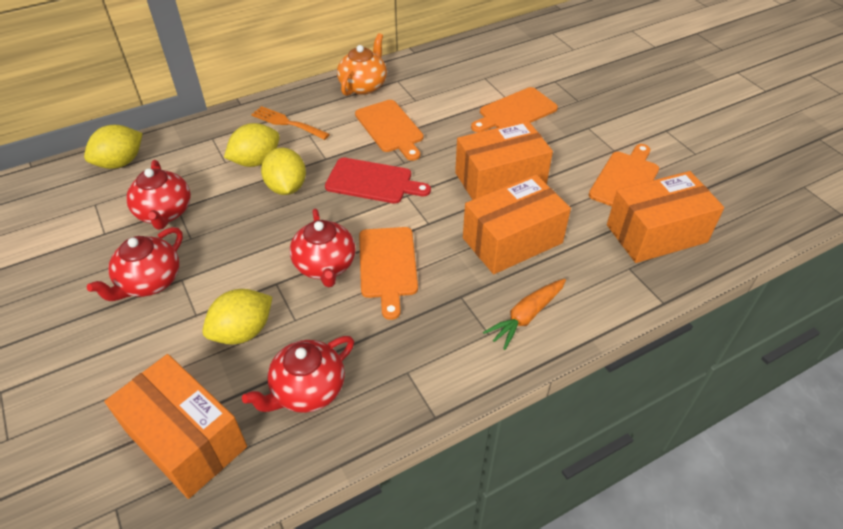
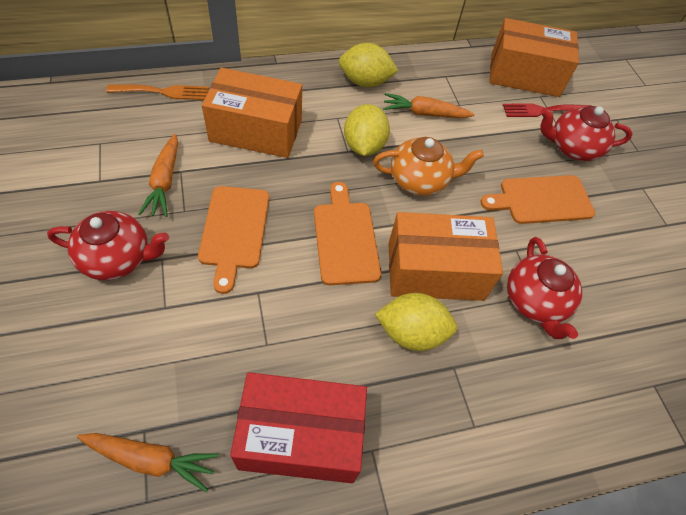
orange box: [104,354,247,499] [455,120,553,200] [463,174,571,274] [607,171,724,263] = 4 -> [202,67,302,158] [388,212,503,301] [489,18,579,97] = 3
orange carrot: [483,279,566,350] = 1 -> [77,433,219,492] [138,134,178,217] [383,93,475,118] = 3
orange cutting board: [355,100,423,161] [359,227,418,320] [471,87,558,132] [589,144,659,206] = 4 -> [198,186,269,294] [314,182,381,285] [480,175,595,224] = 3
red box: none = 0 -> [230,372,367,483] = 1
red cutting board: [325,158,431,204] = 1 -> none = 0
red fork: none = 0 -> [503,103,592,117] = 1
red teapot: [87,227,183,301] [126,160,191,230] [242,336,354,413] [290,208,356,287] = 4 -> [47,211,169,280] [507,237,582,339] [540,106,633,161] = 3
yellow lemon: [84,125,143,169] [202,289,272,345] [224,123,280,167] [261,148,306,195] = 4 -> [339,43,398,87] [344,104,390,156] [375,293,457,351] = 3

